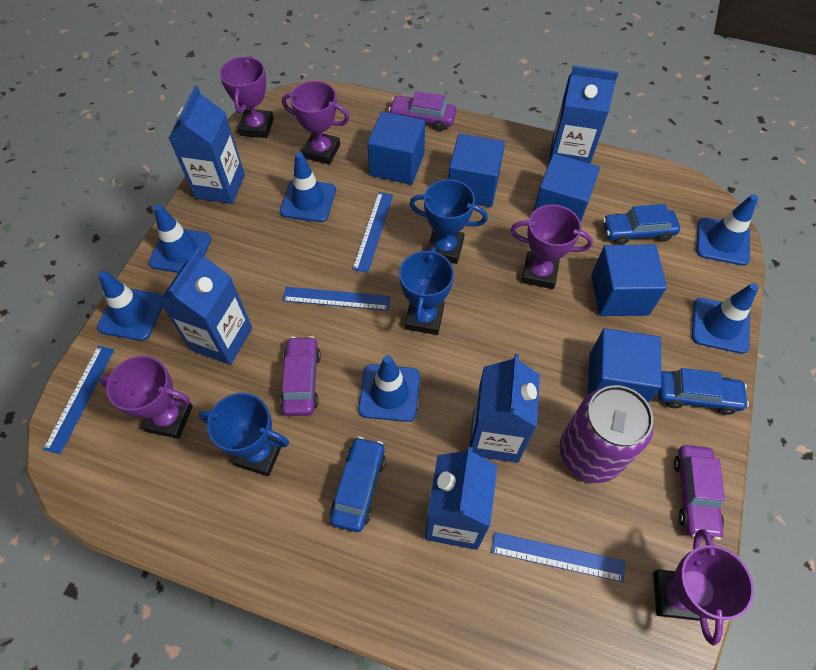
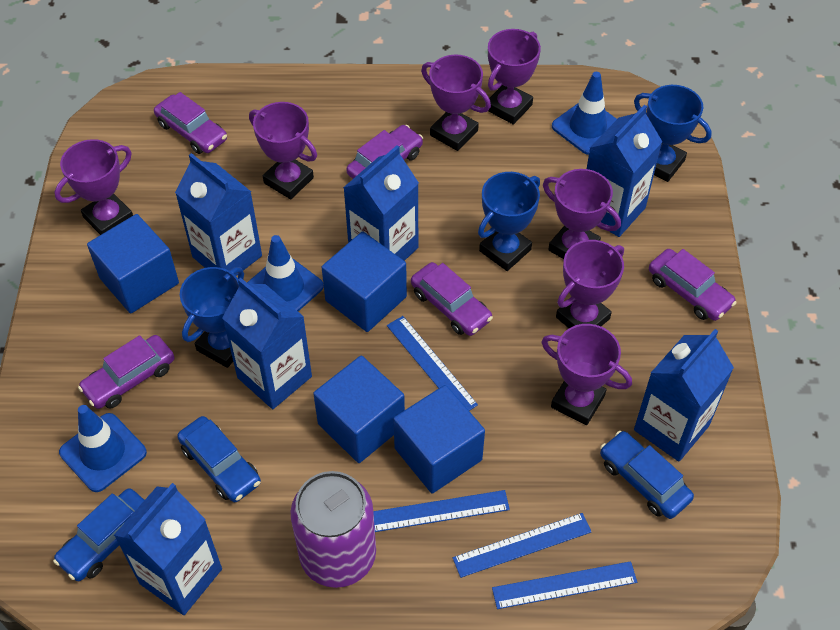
blue carton: [159,248,252,365] [168,86,245,204] [425,447,497,550] [469,354,540,463] [549,66,618,164] = 5 -> [114,483,222,615] [175,153,262,276] [222,278,312,409] [343,145,419,261] [587,105,662,237] [634,329,734,461] = 6
blue cube: [367,111,425,185] [448,134,505,207] [533,154,600,222] [588,328,662,403] [591,244,667,316] = 5 -> [87,214,179,313] [313,355,405,463] [322,231,407,332] [393,385,485,494] = 4
blue traffic cone: [97,271,163,341] [148,204,211,273] [280,152,336,222] [358,355,420,422] [692,283,759,354] [696,194,758,266] = 6 -> [59,405,147,492] [247,235,324,311] [552,72,617,155] = 3
purple car: [280,336,321,416] [388,91,456,131] [674,445,725,540] = 3 -> [78,335,174,409] [154,92,227,154] [346,125,423,179] [411,262,493,336] [649,249,737,321] = 5
purple trophy: [99,356,193,439] [220,56,274,138] [282,81,349,164] [511,204,593,289] [653,529,754,646] = 5 -> [54,139,133,235] [249,102,317,199] [421,54,491,151] [488,29,541,125] [542,324,632,425] [543,169,621,259] [556,240,624,328] = 7

